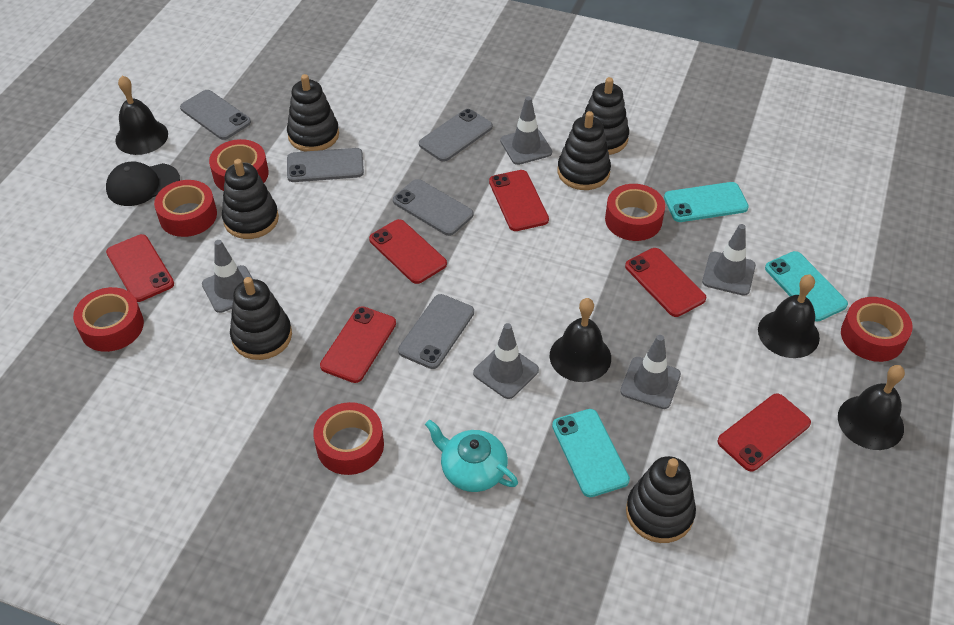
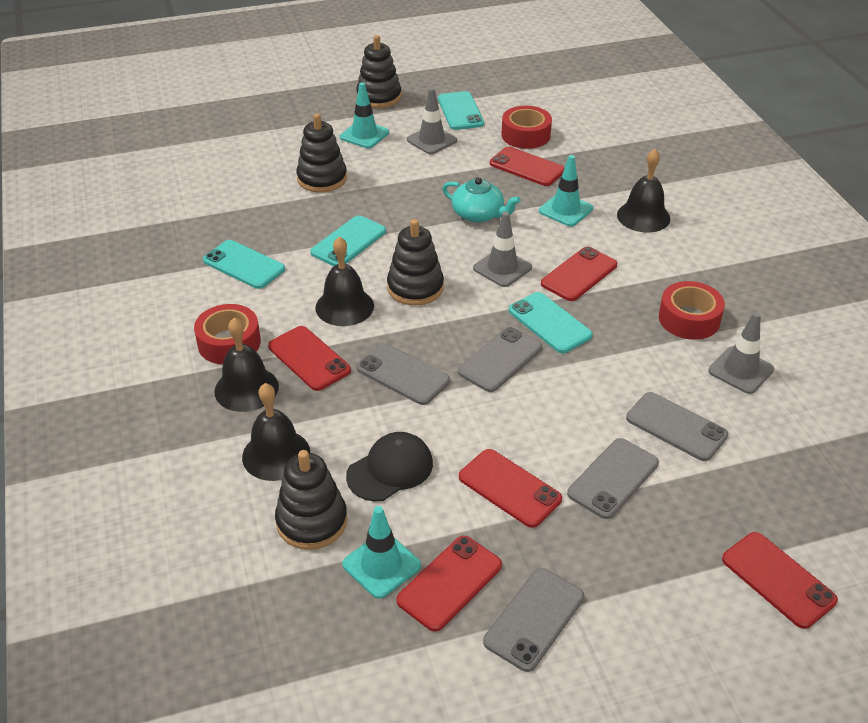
black stacking toy: [222,159,279,239] [230,277,292,360] [287,74,339,151] [557,111,611,190] [582,77,629,155] [626,456,696,543] = 6 -> [275,450,347,550] [297,113,347,193] [356,35,401,108] [387,219,444,306] = 4
grey traffic cone: [202,240,253,313] [473,323,539,399] [500,96,552,165] [620,335,681,409] [702,224,756,296] = 5 -> [407,88,457,154] [473,212,532,287] [708,312,774,394] = 3
red tape: [73,287,144,352] [154,180,217,237] [209,139,269,191] [313,402,384,475] [605,184,665,241] [841,297,913,362] = 6 -> [194,304,261,364] [501,106,552,149] [659,281,725,340] = 3
turquoise phone: [552,409,630,497] [664,182,749,222] [765,251,848,321] = 3 -> [203,240,285,289] [310,215,386,266] [438,91,484,130] [509,292,593,353] = 4
turquoise traffic cone: none = 0 -> [340,82,389,148] [342,506,421,599] [539,155,593,227] = 3

